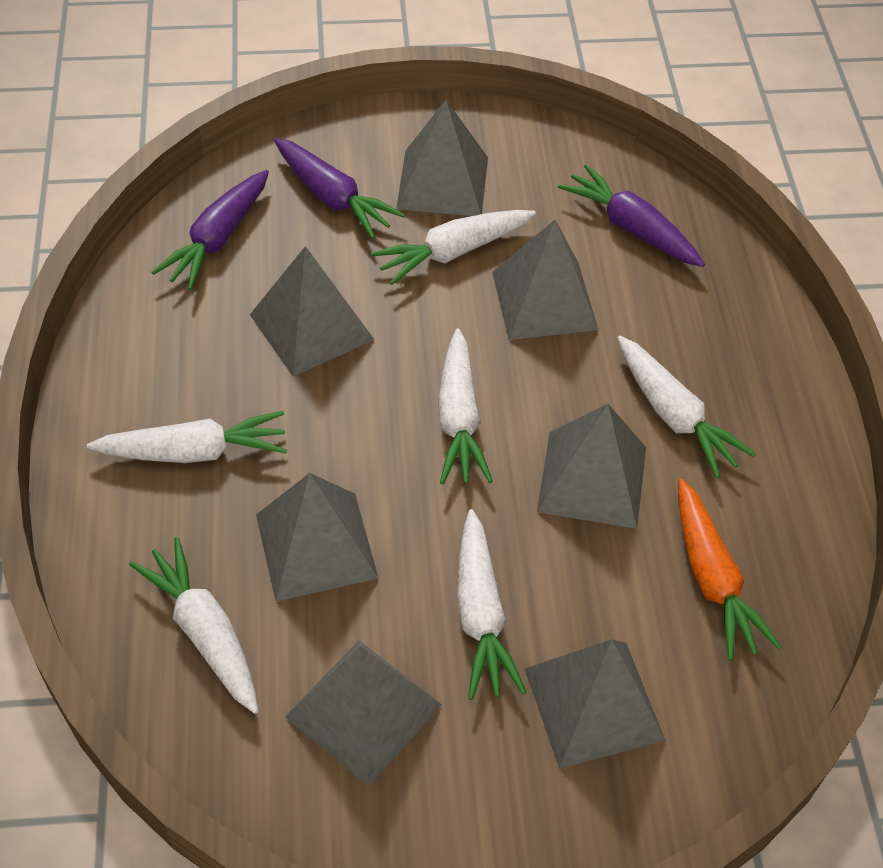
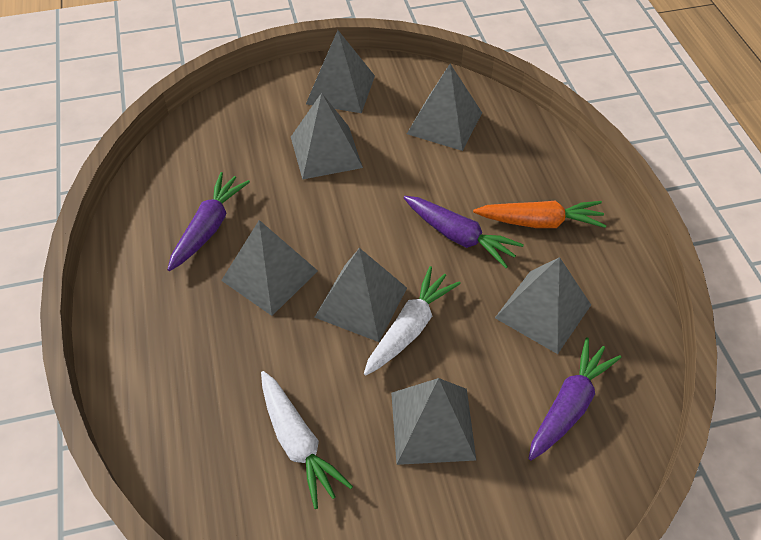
white carrot: [87,411,287,463] [129,537,259,714] [371,210,536,285] [438,328,493,485] [457,509,527,700] [617,336,756,478] = 6 -> [261,371,353,509] [364,266,461,376] = 2

